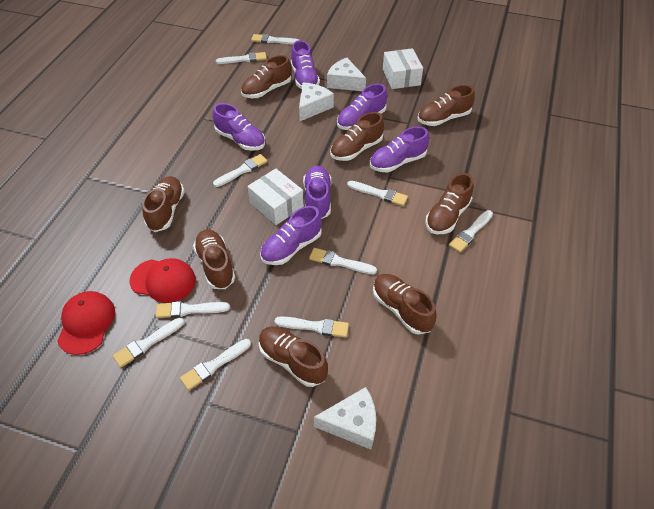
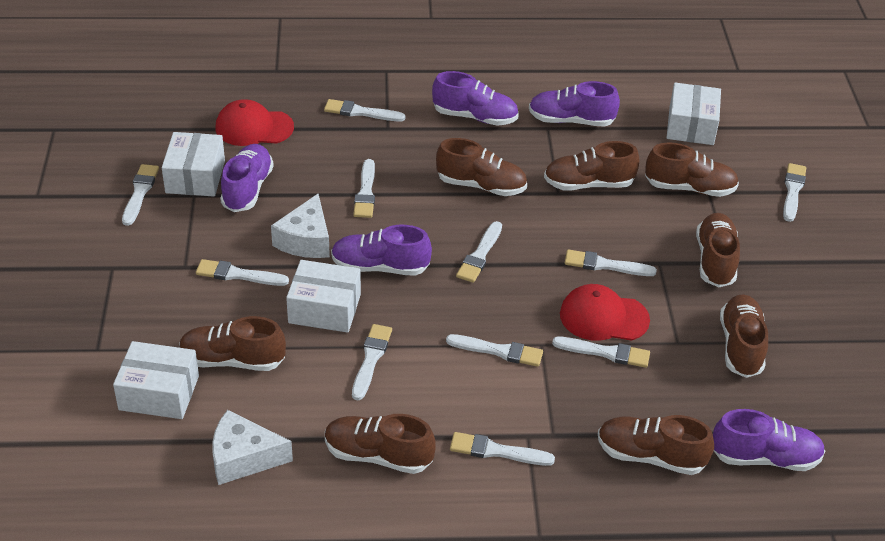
purple shoe: [213,103,265,151] [260,206,322,265] [291,40,320,89] [303,166,331,219] [337,84,387,130] [369,126,429,172] = 6 -> [220,144,274,212] [331,225,432,276] [432,71,519,126] [529,81,620,127] [713,409,825,471] = 5
white box: [247,169,304,225] [383,48,423,89] = 2 -> [113,341,199,419] [162,132,225,196] [286,260,361,333] [667,82,721,145] = 4
white brush: [113,318,184,368] [156,301,230,318] [180,339,251,390] [213,154,267,187] [216,52,267,64] [251,34,299,44] [275,316,349,338] [309,248,377,274] [347,181,408,206] [449,210,493,252] = 10 -> [122,164,159,226] [196,259,289,286] [324,99,406,121] [352,324,392,400] [353,159,375,218] [446,334,543,367] [450,432,555,466] [456,221,502,283] [552,337,650,368] [565,250,657,276] [783,163,806,222] = 11
white cheese: [299,82,334,121] [314,387,376,449] [327,58,366,91] = 3 -> [212,410,293,485] [271,194,330,258] = 2

